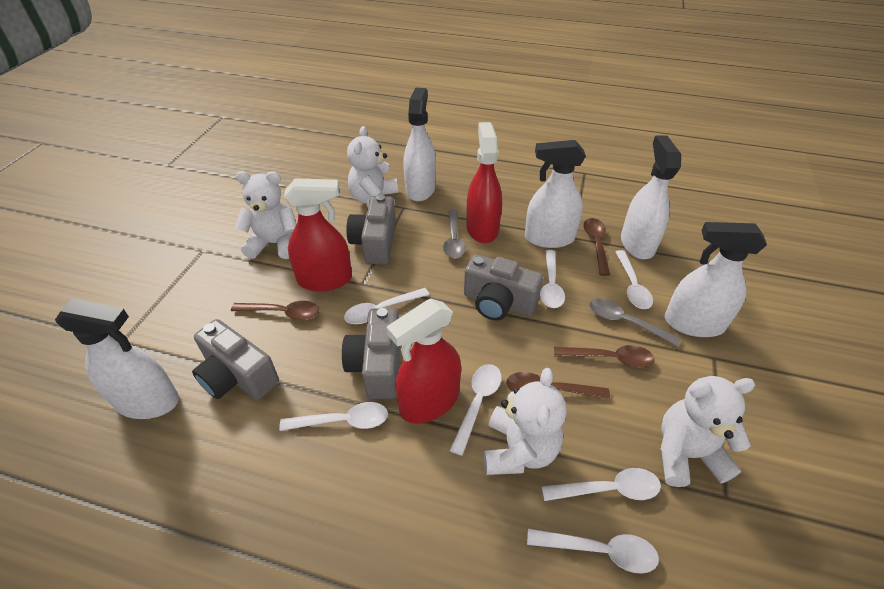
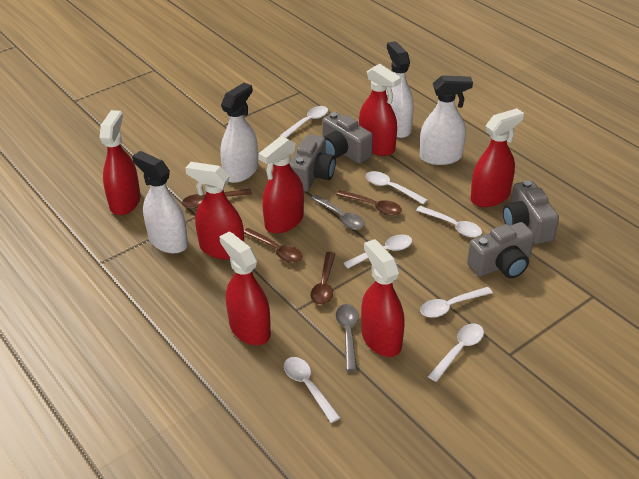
red spray bottle: [284,178,352,291] [387,299,461,424] [466,122,502,243] = 3 -> [100,110,141,215] [185,162,244,260] [219,231,271,345] [258,136,304,233] [359,64,401,156] [361,239,405,357] [470,108,524,207] = 7
white spray bottle: [55,299,179,419] [403,88,436,201] [525,140,586,248] [621,136,681,259] [665,222,767,337] = 5 -> [132,151,188,254] [220,83,258,183] [386,41,414,138] [420,75,473,165] = 4
white teddy bear: [235,171,296,259] [347,126,398,207] [484,368,567,475] [660,376,755,487] = 4 -> none = 0

